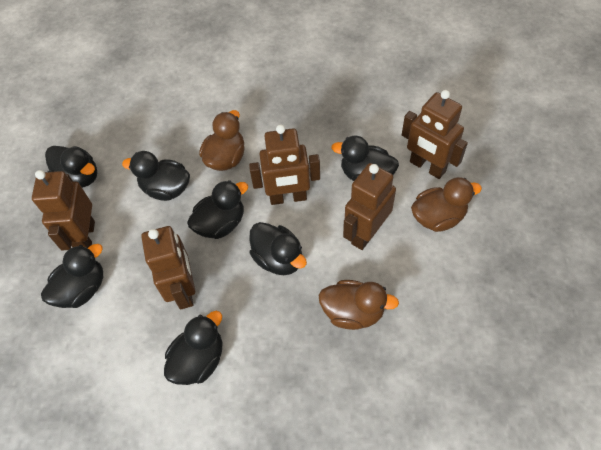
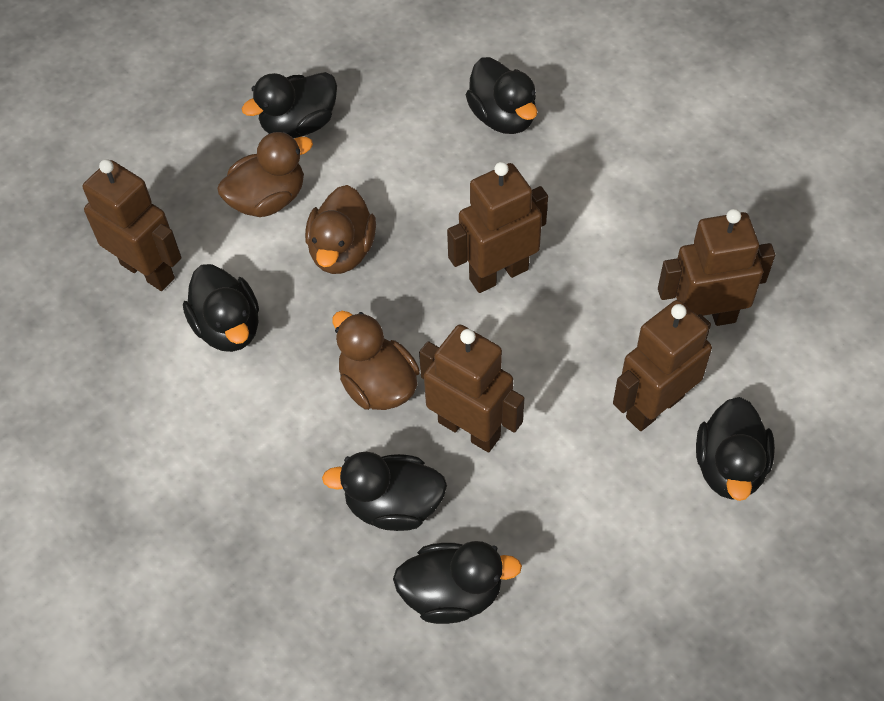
black duck: [41,244,103,308] [45,146,97,188] [122,151,190,201] [164,311,223,385] [187,180,248,239] [249,222,307,275] [331,136,399,181] = 7 -> [183,264,259,352] [242,72,337,138] [322,452,447,531] [393,541,522,624] [466,57,537,134] [696,397,775,501] = 6

